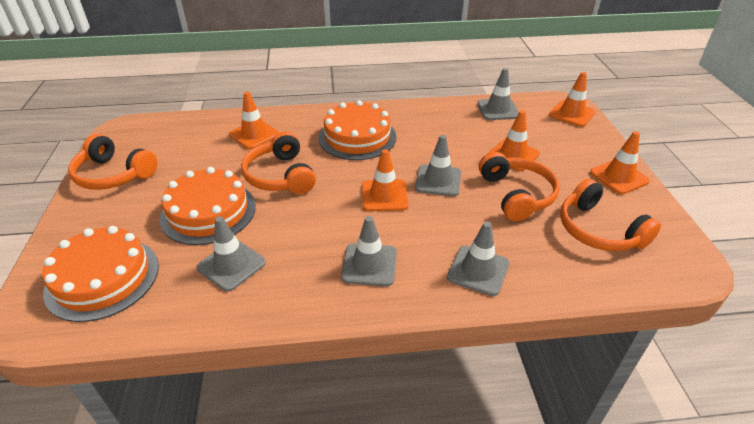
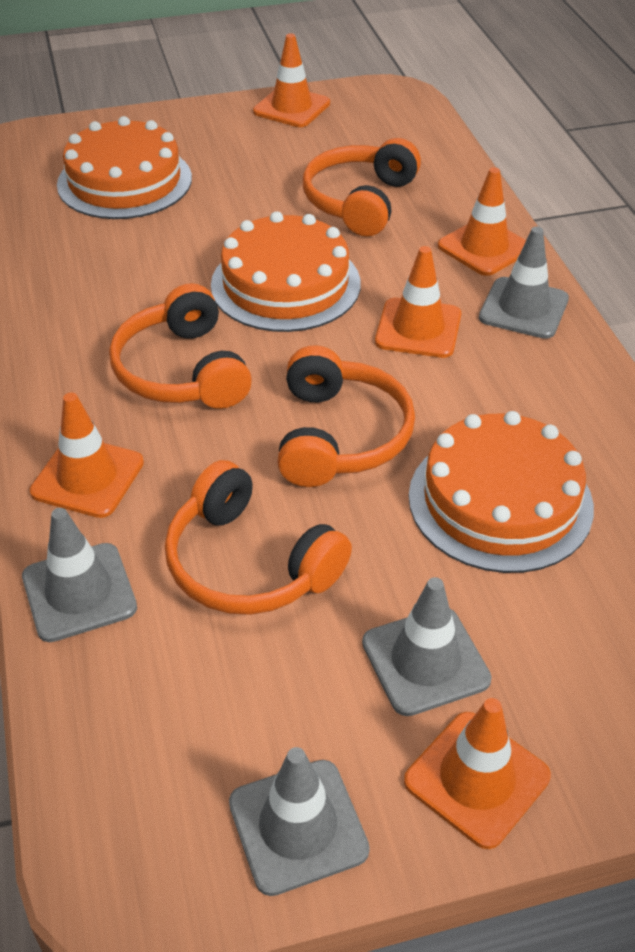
grey traffic cone: [197,216,266,292] [341,216,397,286] [415,135,461,196] [447,221,510,296] [477,68,519,120] = 5 -> [22,508,137,642] [229,747,370,896] [362,577,492,716] [479,227,569,339] = 4

